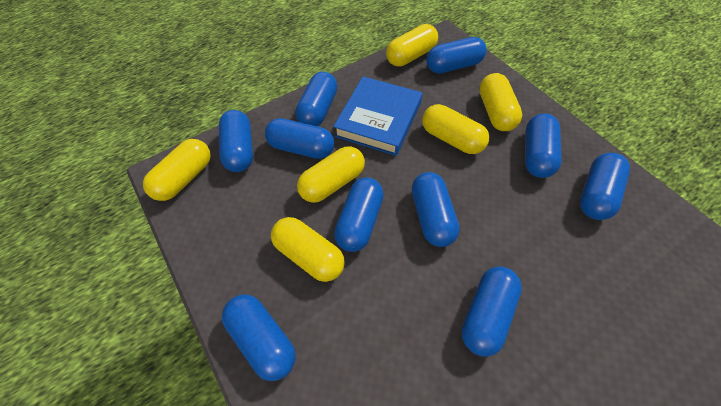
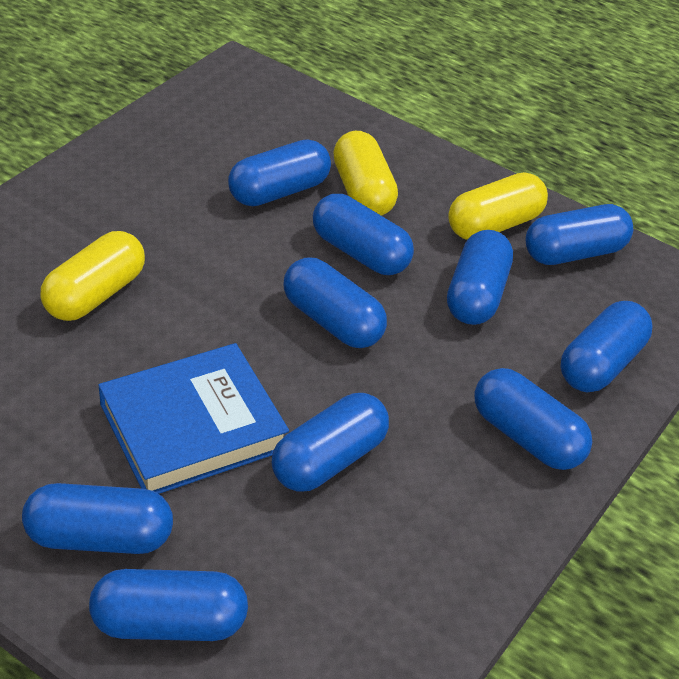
yellow capsule: [143,139,211,201] [271,217,345,282] [297,146,365,203] [386,24,438,67] [422,104,489,154] [479,73,522,131] = 6 -> [41,231,145,321] [333,131,398,216] [448,172,548,240] = 3

